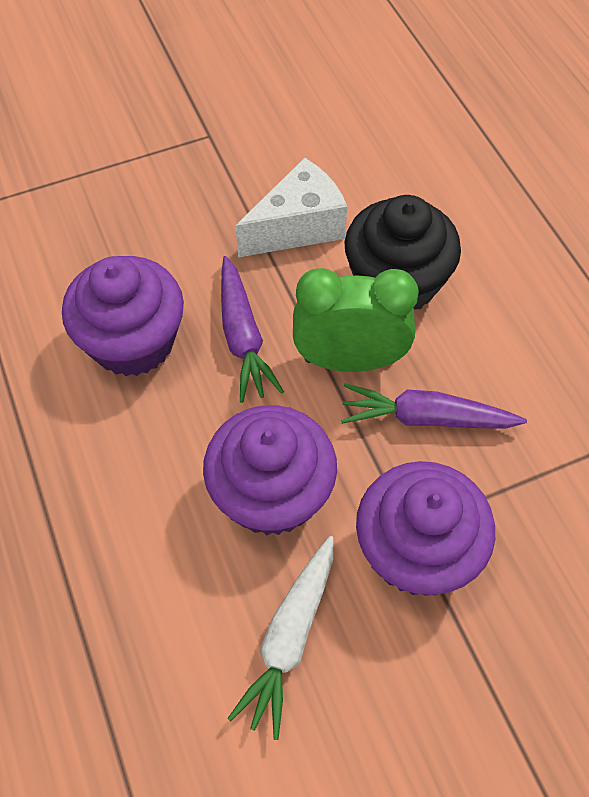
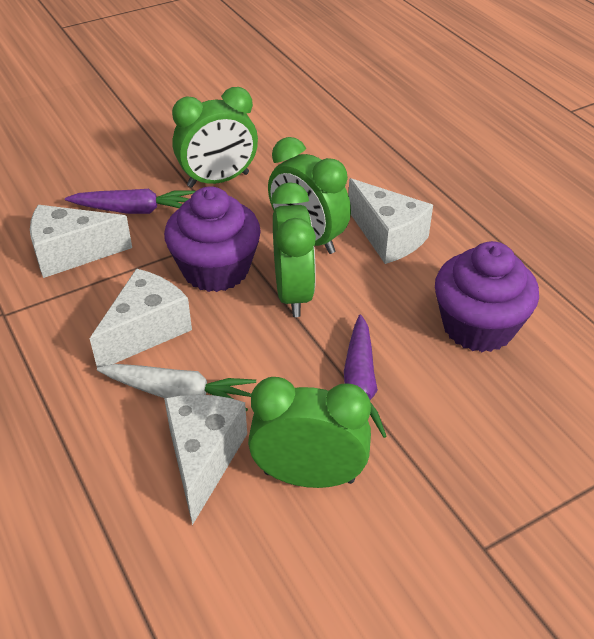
black cupcake: [345,195,461,310] = 1 -> none = 0
green clock: [293,268,419,372] = 1 -> [172,87,258,188] [248,377,371,488] [268,137,351,254] [271,182,316,317] = 4
purple cupcake: [62,256,184,376] [203,405,337,535] [356,461,495,595] = 3 -> [164,186,261,292] [435,241,539,352] = 2
white cheese: [235,157,347,257] = 1 -> [30,205,132,278] [90,268,192,367] [164,395,247,525] [348,178,433,264] = 4

